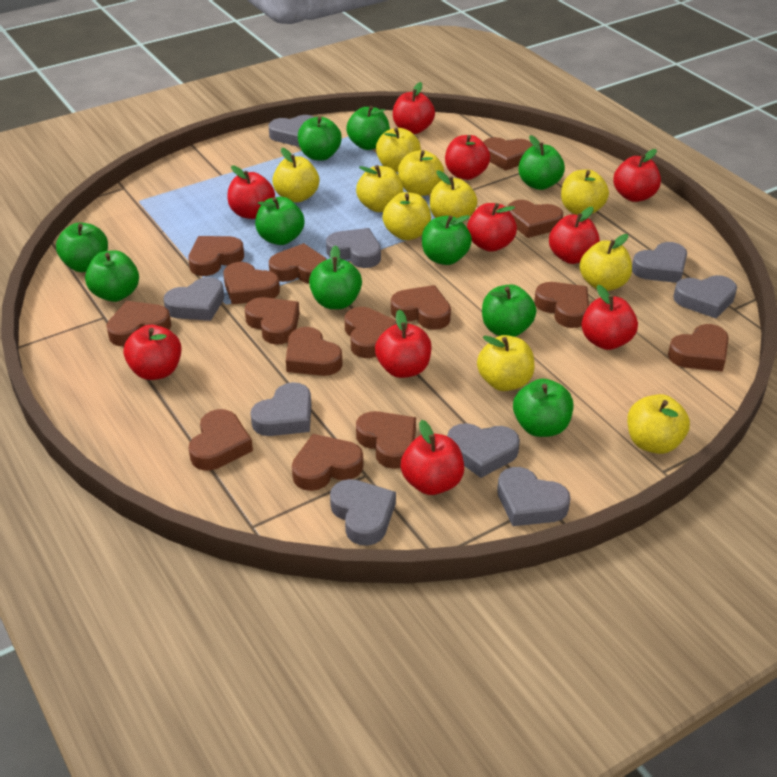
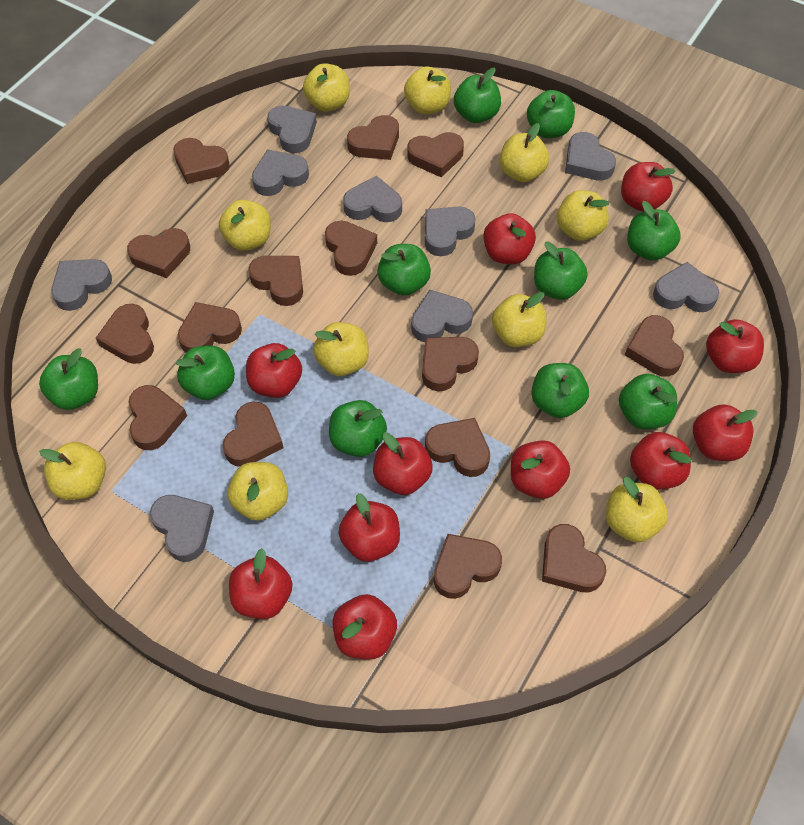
red apple: [124,325,182,380] [227,166,275,219] [375,309,432,378] [393,82,435,134] [401,420,464,495] [445,135,490,180] [467,203,517,252] [549,207,600,264] [582,285,638,350] [613,149,661,202] = 10 -> [229,548,293,619] [246,343,302,398] [333,594,397,660] [338,493,400,562] [373,432,433,495] [483,213,536,264] [511,440,570,499] [621,162,675,212] [630,432,691,490] [693,404,758,461] [706,319,764,373] = 11

